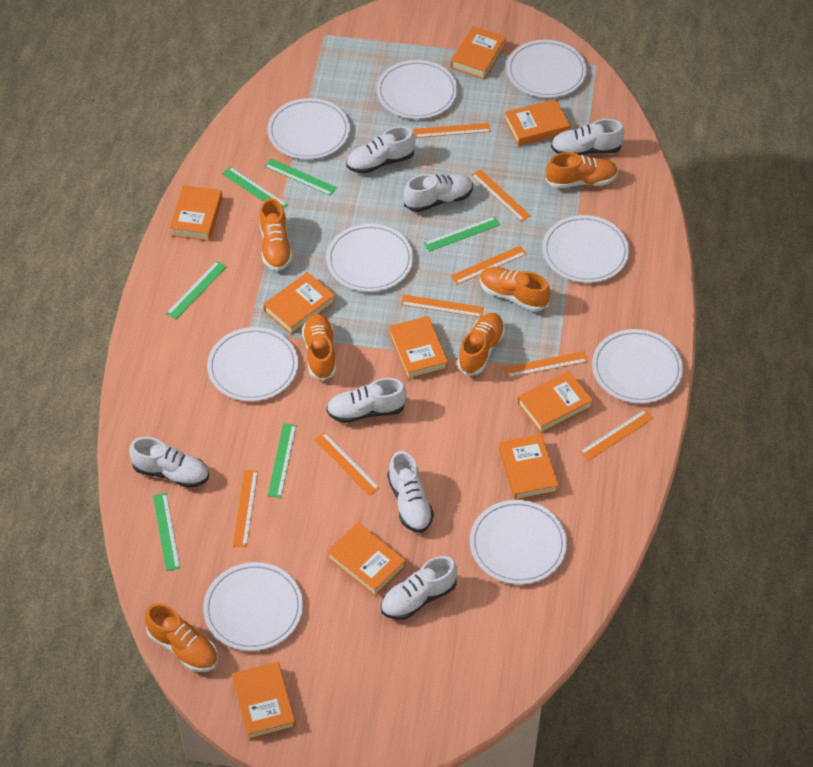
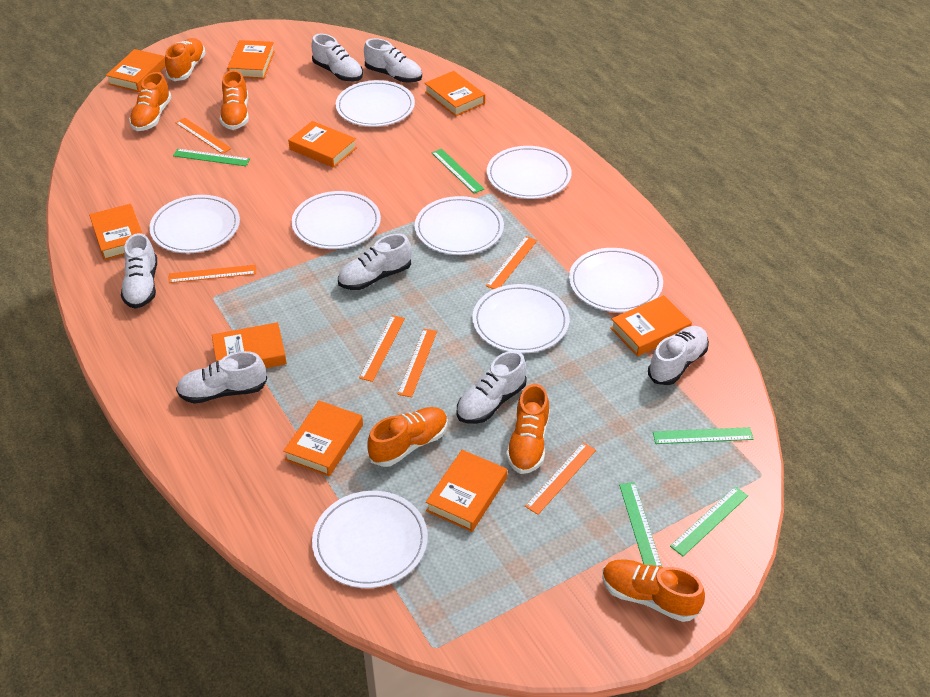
green ruler: [153,493,180,571] [166,261,227,319] [222,167,288,209] [264,159,337,196] [268,423,297,498] [424,216,500,252] = 6 -> [173,149,250,166] [432,149,484,193] [619,482,662,567] [653,427,754,444] [670,486,748,556] = 5
orange ruler: [233,470,258,547] [314,432,380,496] [401,295,484,318] [414,123,491,138] [451,246,527,285] [471,169,531,222] [503,351,588,378] [579,409,654,461] = 8 -> [169,265,256,283] [175,118,232,154] [359,315,405,382] [398,329,437,397] [486,236,537,289] [525,442,596,515] = 6
white plate: [203,562,303,651] [207,327,298,401] [267,98,350,159] [326,224,413,292] [376,60,457,119] [470,500,567,584] [506,40,587,98] [542,215,629,283] [592,329,683,403] = 9 -> [149,195,240,253] [292,191,381,249] [312,491,428,588] [336,80,415,127] [415,196,504,255] [472,284,569,353] [487,146,572,199] [569,248,663,312] = 8

